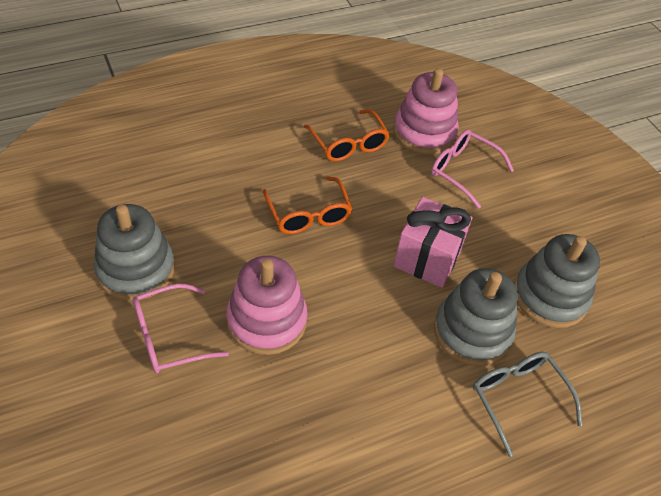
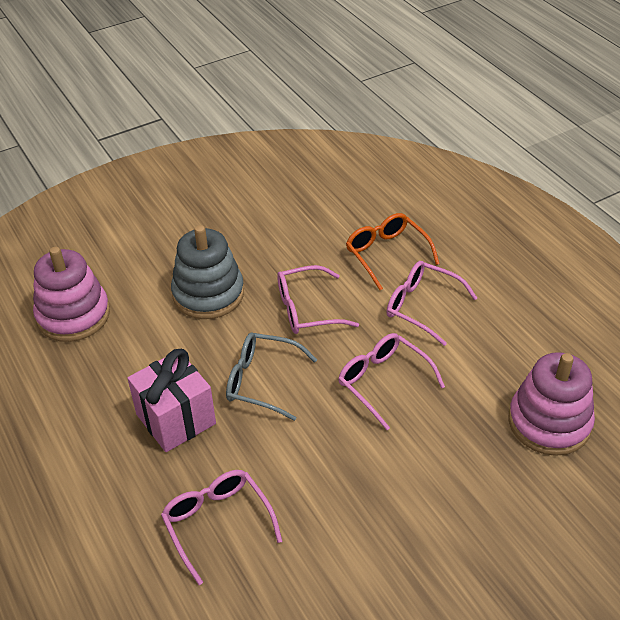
grey stacking toy: [94,204,175,301] [434,268,518,366] [514,234,600,328] = 3 -> [171,225,244,319] = 1
orange glasses: [263,177,352,234] [304,110,390,162] = 2 -> [346,213,439,290] = 1
pink glasses: [133,284,229,373] [431,129,514,209] = 2 -> [161,470,282,585] [277,265,359,334] [338,333,445,430] [386,261,477,346] = 4

